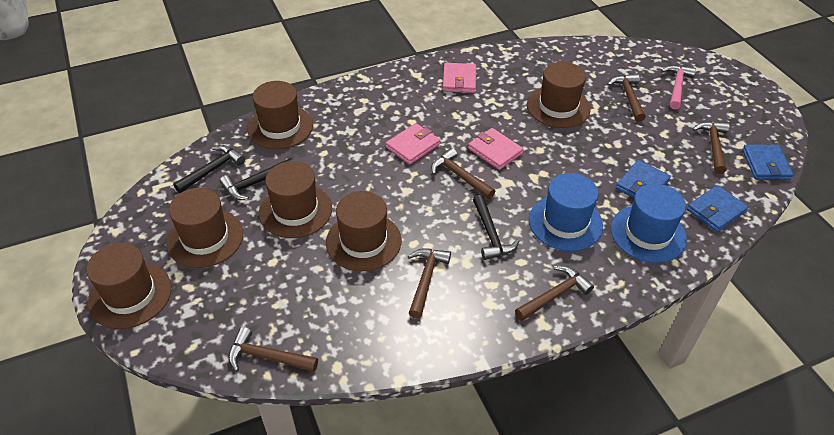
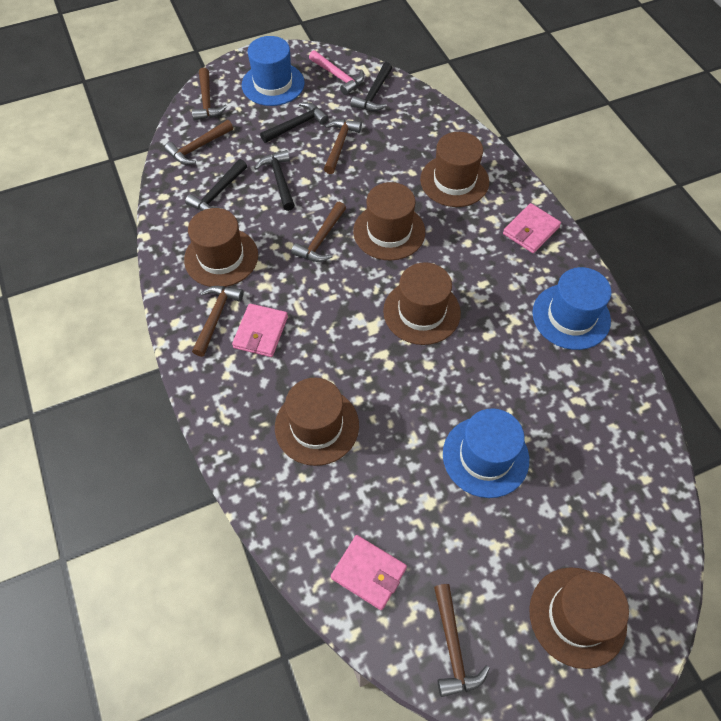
black hammer: [173,145,245,193] [220,158,293,200] [473,195,519,260] = 3 -> [185,159,247,211] [255,150,295,211] [260,102,328,143] [350,62,392,111] = 4
blue hat: [529,173,603,251] [611,184,687,263] = 2 -> [242,36,305,106] [443,408,529,498] [532,267,611,350] = 3
blue wallet: [616,160,671,198] [687,185,748,232] [742,145,794,180] = 3 -> none = 0

